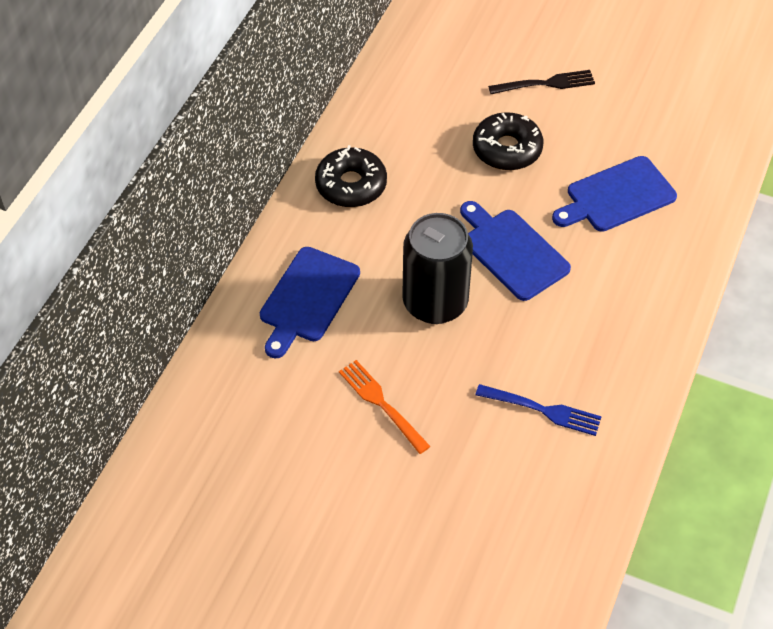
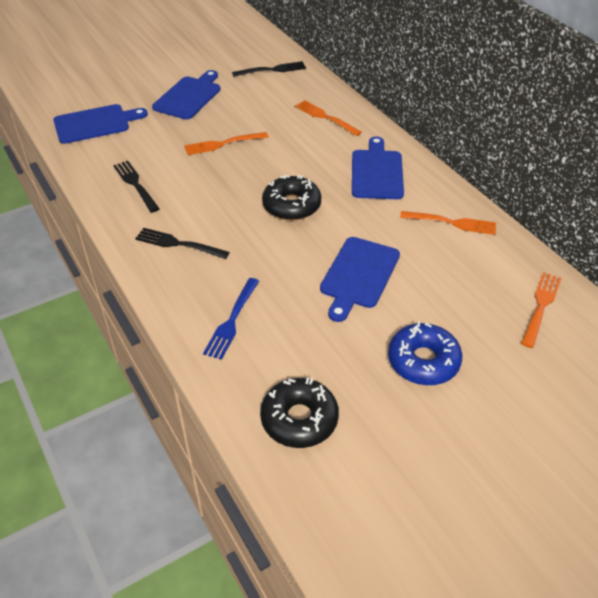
black can: [402,213,473,324] = 1 -> none = 0
black fork: [488,70,595,94] = 1 -> [113,161,160,213] [135,228,230,259] [232,61,306,77] = 3
blue cutting board: [260,247,360,358] [460,201,571,301] [552,156,677,232] = 3 -> [53,104,148,144] [152,70,221,119] [320,237,400,322] [352,137,404,199] = 4
blue donut: none = 0 -> [388,321,462,385] = 1
orange fork: [339,360,431,454] = 1 -> [184,132,268,155] [295,100,362,136] [400,211,496,235] [521,272,561,348] = 4

